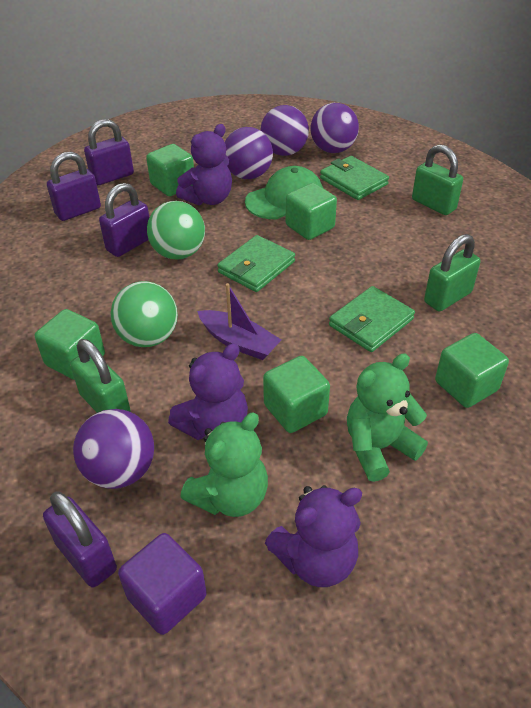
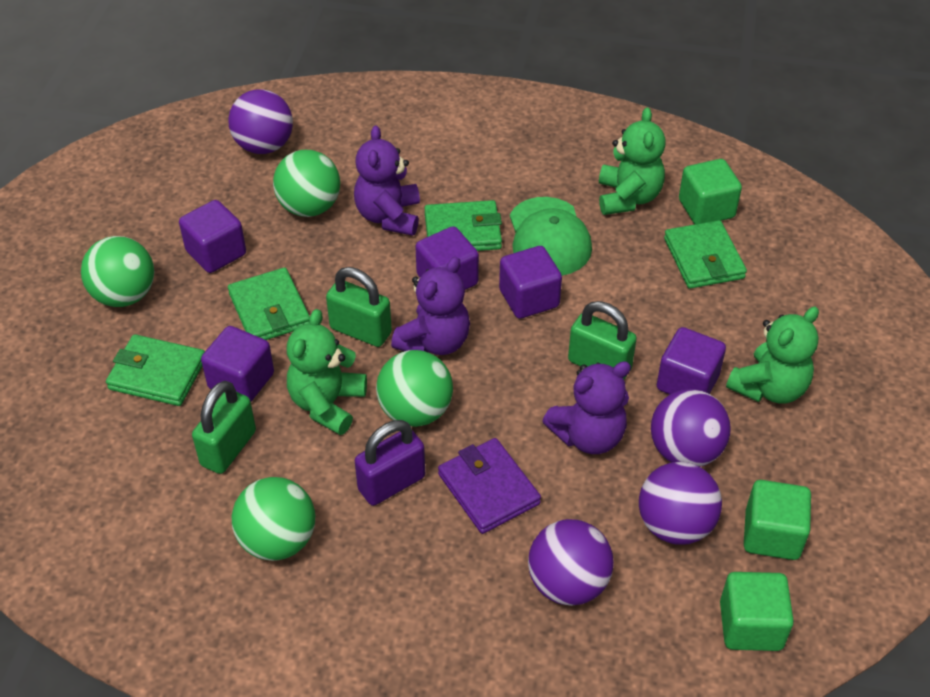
green ball: [111,281,178,347] [147,201,205,260] = 2 -> [81,236,154,307] [232,477,315,561] [273,150,340,217] [376,350,453,427] = 4
green cube: [35,309,105,380] [146,144,194,196] [263,356,330,433] [286,183,337,240] [435,333,509,408] = 5 -> [679,159,742,224] [720,572,794,651] [744,480,811,560] = 3
green teddy bear: [180,413,268,517] [347,353,428,482] = 2 -> [287,309,367,435] [599,107,666,215] [726,307,819,404] = 3
green wallet: [217,235,295,292] [320,156,389,200] [329,286,415,352] = 3 -> [106,334,205,406] [228,267,310,340] [424,200,502,251] [664,220,747,289] = 4
purple boat: [197,283,281,360] = 1 -> none = 0
purple cube: [118,533,207,635] = 1 -> [179,200,246,273] [201,326,274,402] [415,226,479,290] [499,246,562,319] [657,327,726,395] = 5
purple padlock: [43,491,117,587] [47,152,101,221] [84,119,134,185] [99,183,149,257] = 4 -> [355,420,425,506] = 1
purple wallet: none = 0 -> [438,438,541,534] = 1

